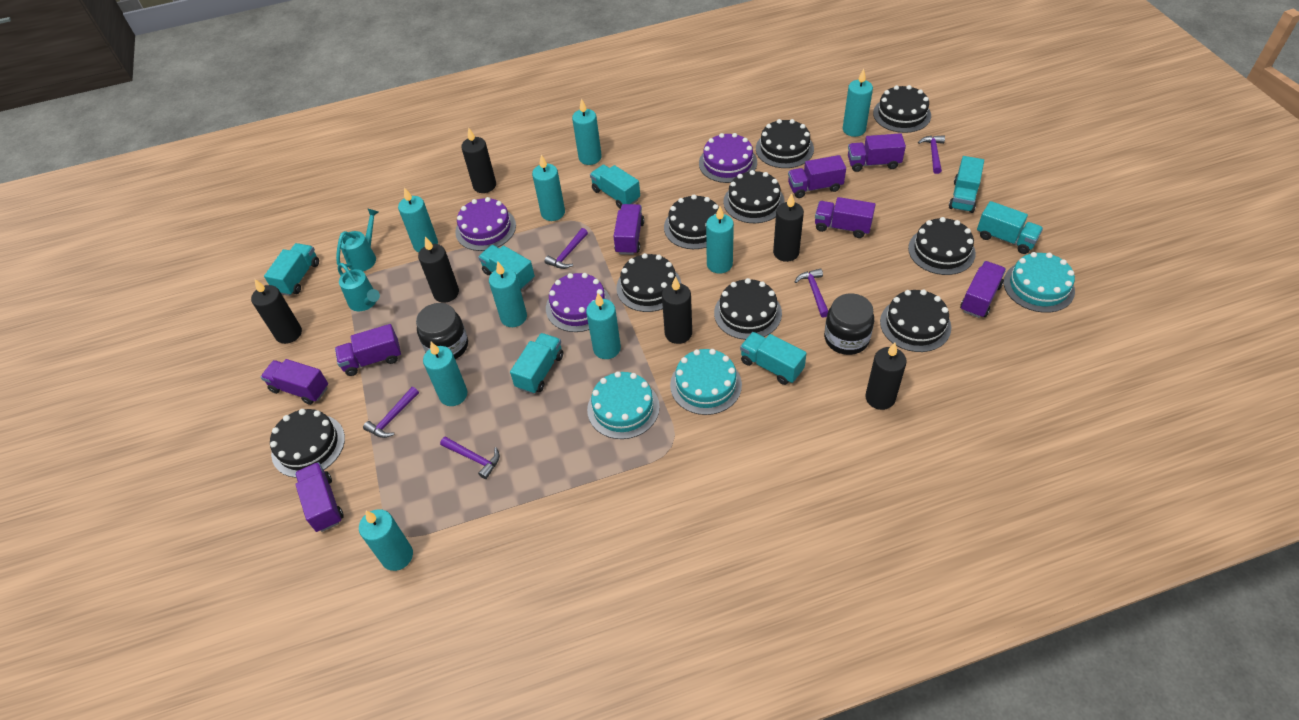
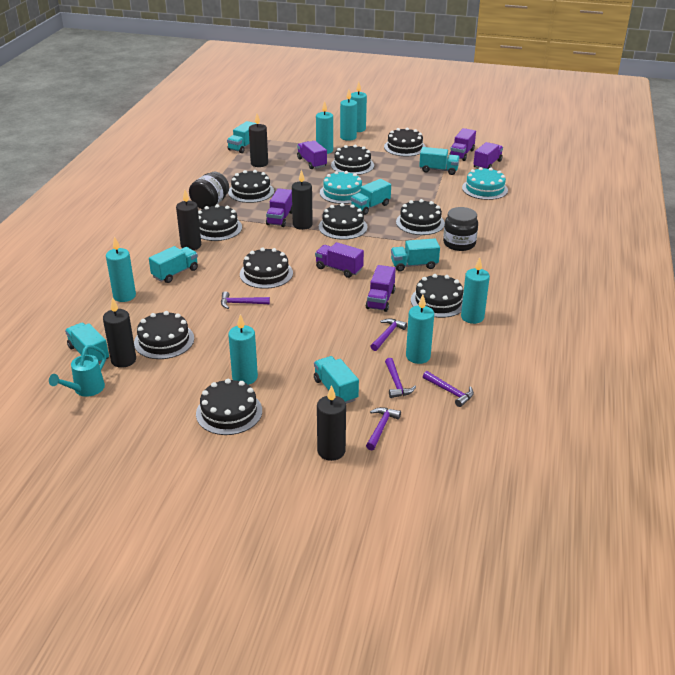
black cake: [270,409,345,478] [616,253,681,312] [664,195,719,249] [714,278,782,340] [723,170,785,223] [756,119,814,168] [873,85,931,133] [880,289,951,352] [908,217,976,275] = 9 -> [134,311,194,359] [196,379,262,435] [198,204,242,241] [228,170,274,203] [240,248,293,289] [319,203,368,240] [331,145,374,175] [384,127,426,157] [396,199,445,235] [411,274,463,318] = 10
black candle: [251,279,302,344] [418,237,459,303] [461,127,496,193] [662,277,692,344] [773,193,804,262] [865,343,907,410] = 6 -> [103,297,136,368] [176,190,201,250] [249,114,268,167] [292,170,313,230] [317,385,346,461] = 5
purple cake: [455,197,516,251] [546,273,611,332] [699,133,757,183] = 3 -> none = 0
purple truck: [261,359,328,405] [295,462,344,532] [335,324,401,376] [613,204,644,255] [788,155,846,198] [815,197,876,238] [848,133,906,172] [960,261,1006,318] = 8 -> [266,188,292,227] [297,141,327,169] [315,242,364,278] [366,265,396,312] [449,128,476,161] [473,142,503,169] = 6
turquoise cake: [587,371,660,439] [670,349,742,415] [1004,252,1075,313] = 3 -> [320,171,362,204] [462,167,508,200] = 2
turquoise candle: [359,509,413,571] [398,187,438,252] [423,342,467,406] [489,261,527,327] [532,155,565,221] [572,98,602,165] [586,293,621,359] [706,206,734,274] [843,69,873,137] = 9 -> [106,236,136,302] [228,314,258,385] [316,101,333,154] [340,90,357,141] [350,82,367,132] [406,295,434,364] [461,257,490,324] = 7
turquoise watering can: [336,208,378,271] [338,263,380,311] = 2 -> [49,345,106,397] = 1

